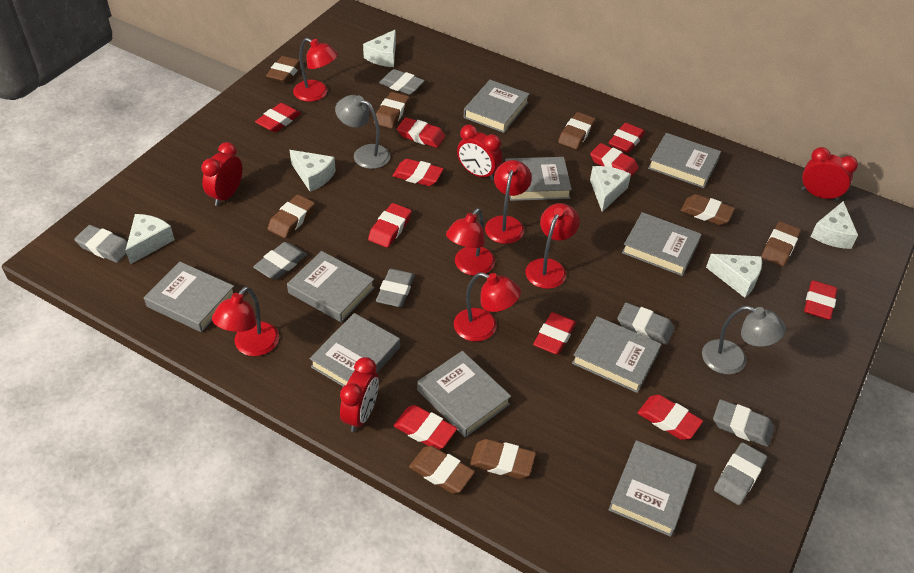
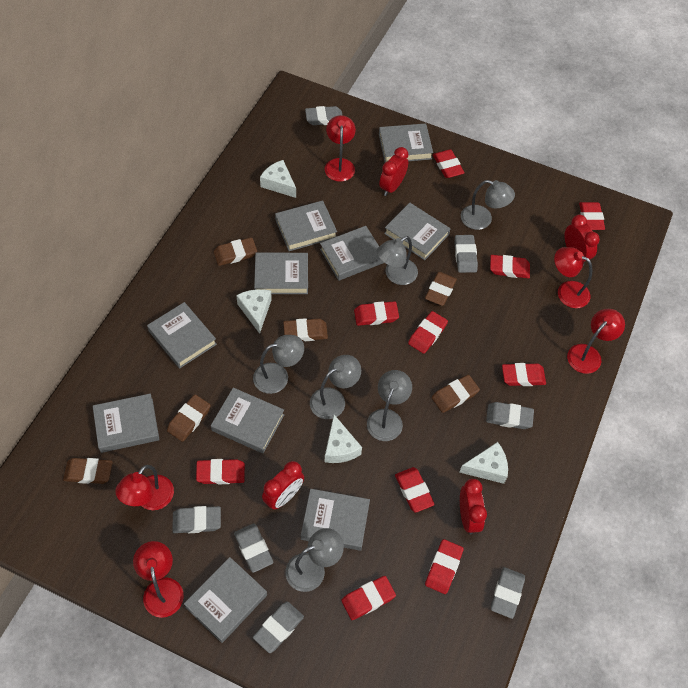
brown eraser: [266,56,300,83] [268,195,315,238] [374,92,409,128] [409,446,475,493] [470,439,536,479] [558,112,595,149] [681,194,735,225] [762,221,801,266] = 8 -> [63,458,113,484] [167,394,211,442] [214,237,257,266] [283,318,328,341] [425,272,457,306] [432,375,480,413] = 6
grey lamp: [335,95,390,169] [702,306,786,375] = 2 -> [253,335,304,394] [285,528,344,592] [310,355,361,419] [367,370,412,441] [377,236,418,285] [461,180,515,230] = 6
red lamp: [212,287,279,356] [293,38,338,102] [446,208,495,276] [454,272,521,342] [485,160,532,244] [526,203,580,289] = 6 -> [115,465,174,510] [133,541,184,618] [325,115,356,182] [554,247,592,308] [567,309,625,374] = 5
white cheese: [125,214,175,264] [290,150,336,192] [363,30,396,67] [590,166,631,212] [706,254,762,298] [811,201,858,249] = 6 -> [236,289,272,334] [260,160,296,198] [325,415,362,463] [459,442,508,484] = 4

